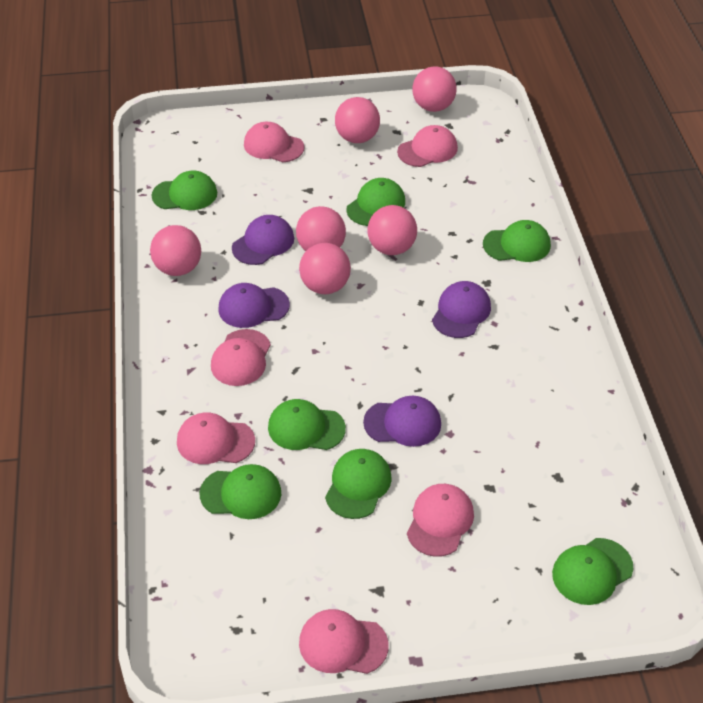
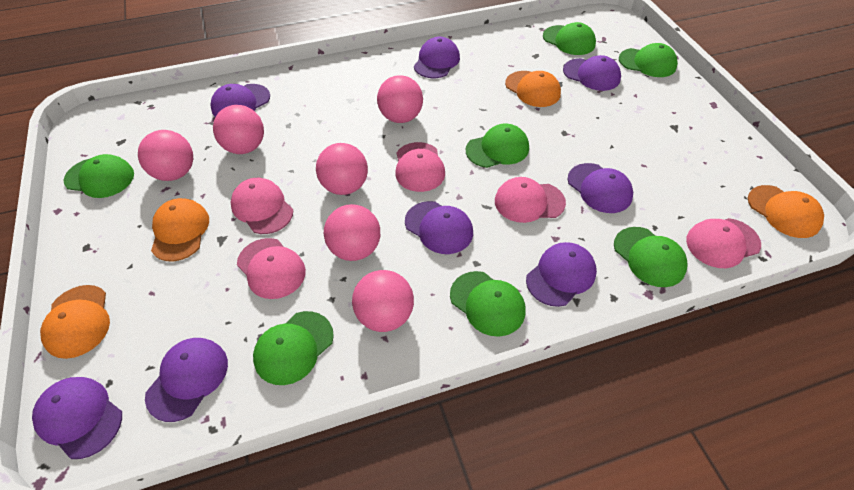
orange cap: none = 0 -> [40,285,110,359] [151,198,209,261] [505,71,561,107] [748,185,824,238] = 4
pink cap: [177,413,255,464] [211,329,271,386] [244,122,304,162] [299,609,389,674] [397,125,458,167] [407,484,474,557] = 6 -> [231,178,293,234] [237,238,306,299] [395,142,445,192] [495,177,566,223] [686,218,761,268] = 5
purple cap: [218,283,290,328] [232,215,294,265] [363,396,441,447] [432,281,491,338] = 4 -> [32,377,122,459] [145,338,228,422] [210,84,270,117] [405,201,473,254] [414,37,460,78] [526,242,597,307] [563,55,621,91] [567,163,633,213] = 8

